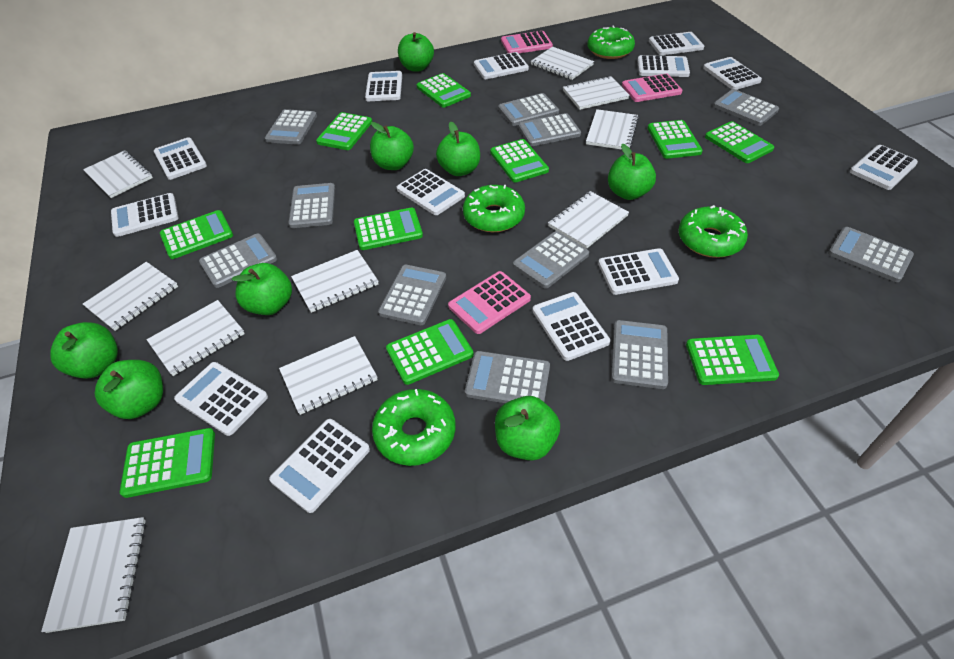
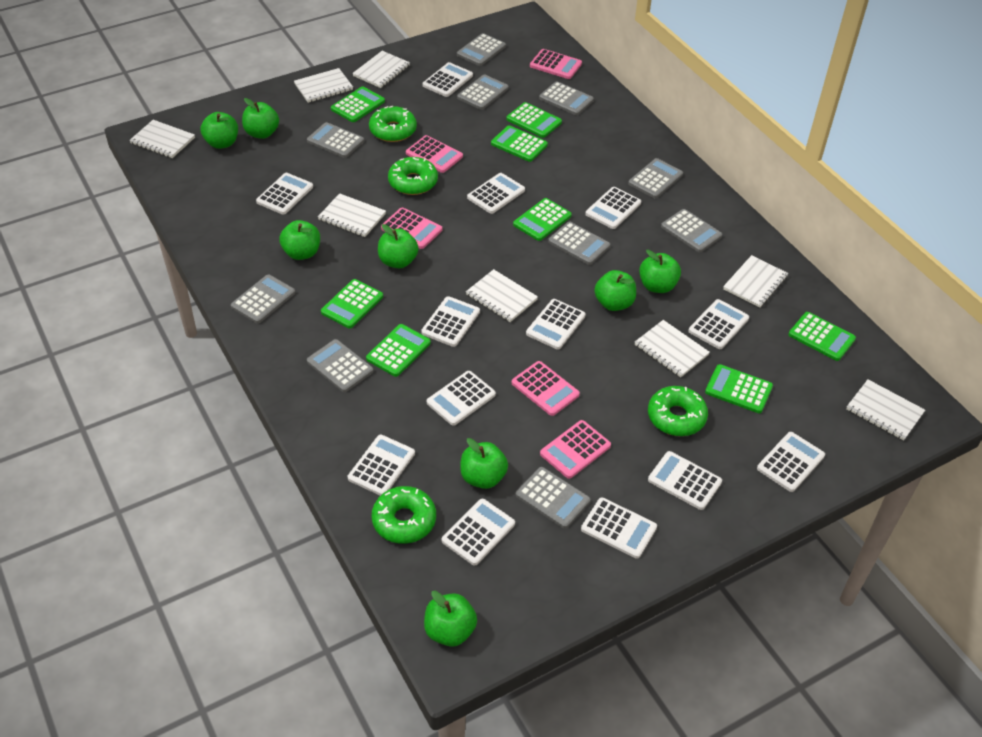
green calculator: [120,428,215,498] [160,210,233,259] [316,112,372,150] [354,207,423,250] [386,319,474,385] [417,73,471,108] [490,139,549,183] [647,120,703,159] [686,335,779,385] [705,121,774,163] = 10 -> [321,279,383,328] [331,86,385,122] [366,324,431,377] [491,125,548,162] [506,102,562,138] [513,198,572,241] [705,364,773,413] [788,312,856,361] = 8
grey calculator: [199,234,277,288] [265,109,317,145] [289,183,335,228] [378,265,446,325] [465,351,550,403] [498,93,559,126] [513,231,589,289] [518,113,581,146] [611,320,668,389] [713,89,779,126] [828,227,914,282] = 11 -> [231,274,295,324] [307,122,364,158] [307,339,374,392] [457,33,506,66] [457,74,508,110] [516,467,590,529] [539,81,594,115] [548,222,610,265] [628,158,683,198] [661,209,722,252] = 10
pink calculator: [448,271,531,334] [501,31,553,54] [622,74,682,102] = 3 -> [381,208,442,249] [406,135,463,173] [512,361,580,416] [530,49,582,79] [540,420,611,479] = 5
white notebook: [41,517,146,633] [83,150,153,198] [83,262,178,331] [147,300,245,376] [279,336,378,415] [291,250,379,313] [531,47,594,80] [548,191,629,249] [563,76,630,110] [586,109,639,150] = 10 -> [129,120,195,158] [294,68,353,103] [318,193,386,237] [352,51,410,88] [466,269,538,322] [635,320,710,378] [723,255,788,308] [846,380,925,441] = 8

